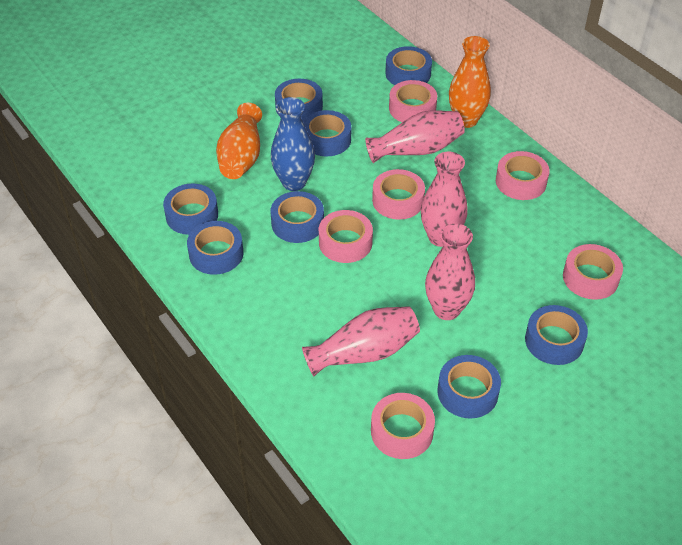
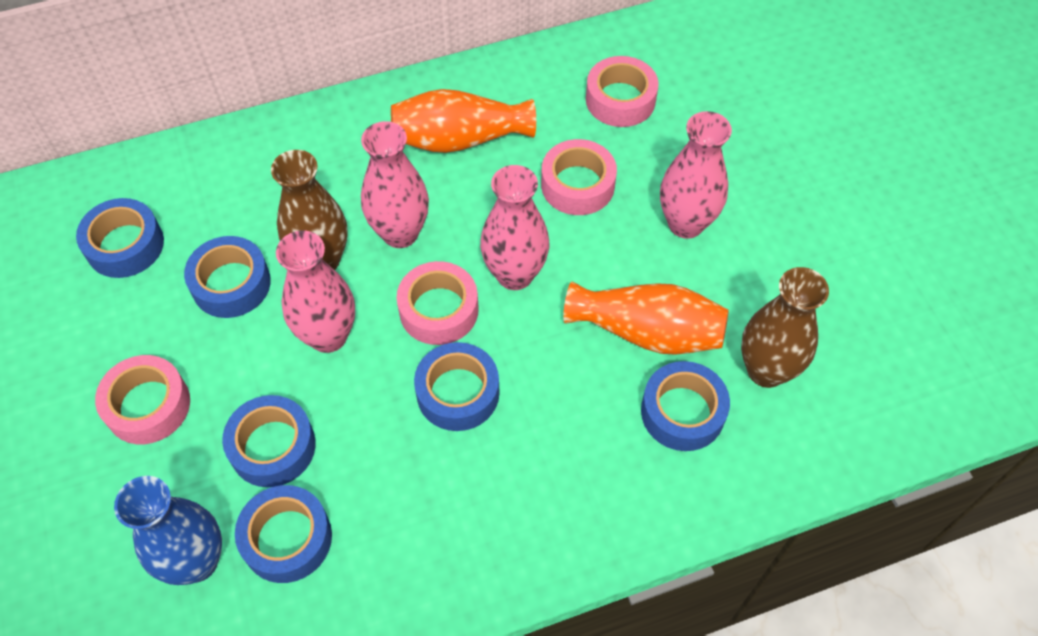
blue tape: [163,184,218,235] [187,221,244,275] [271,191,324,243] [275,79,323,121] [303,110,351,156] [385,46,432,85] [438,355,501,418] [525,305,588,365] = 8 -> [76,198,164,278] [184,236,271,318] [222,395,316,487] [235,485,332,583] [414,342,500,431] [641,361,730,451] = 6
brown vase: none = 0 -> [271,150,348,270] [741,267,829,388] = 2
pink tape: [319,210,373,263] [371,393,435,459] [372,169,425,220] [389,80,437,122] [496,151,550,200] [563,244,623,300] = 6 -> [95,355,190,444] [396,261,479,345] [541,139,617,215] [586,56,659,127] = 4

